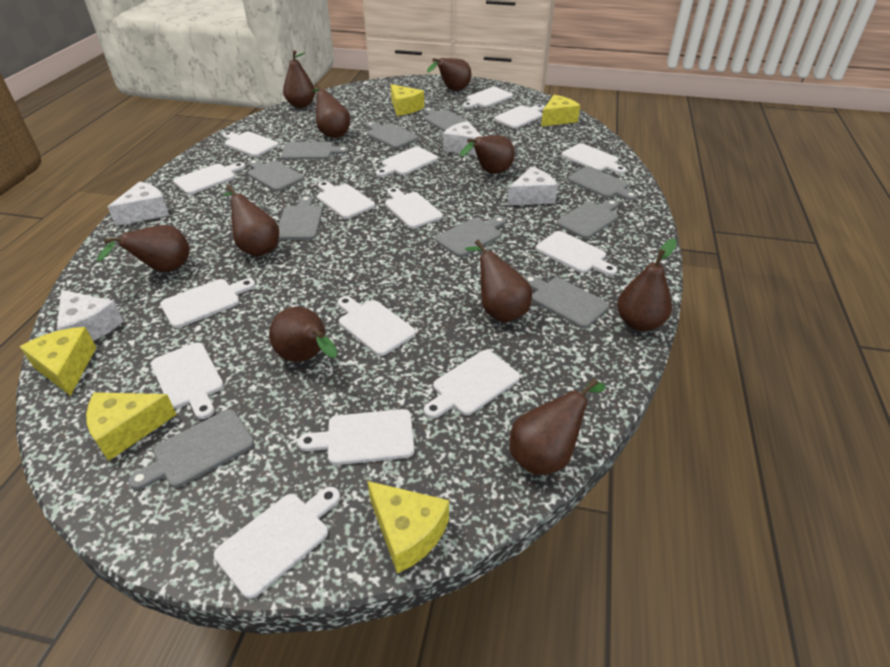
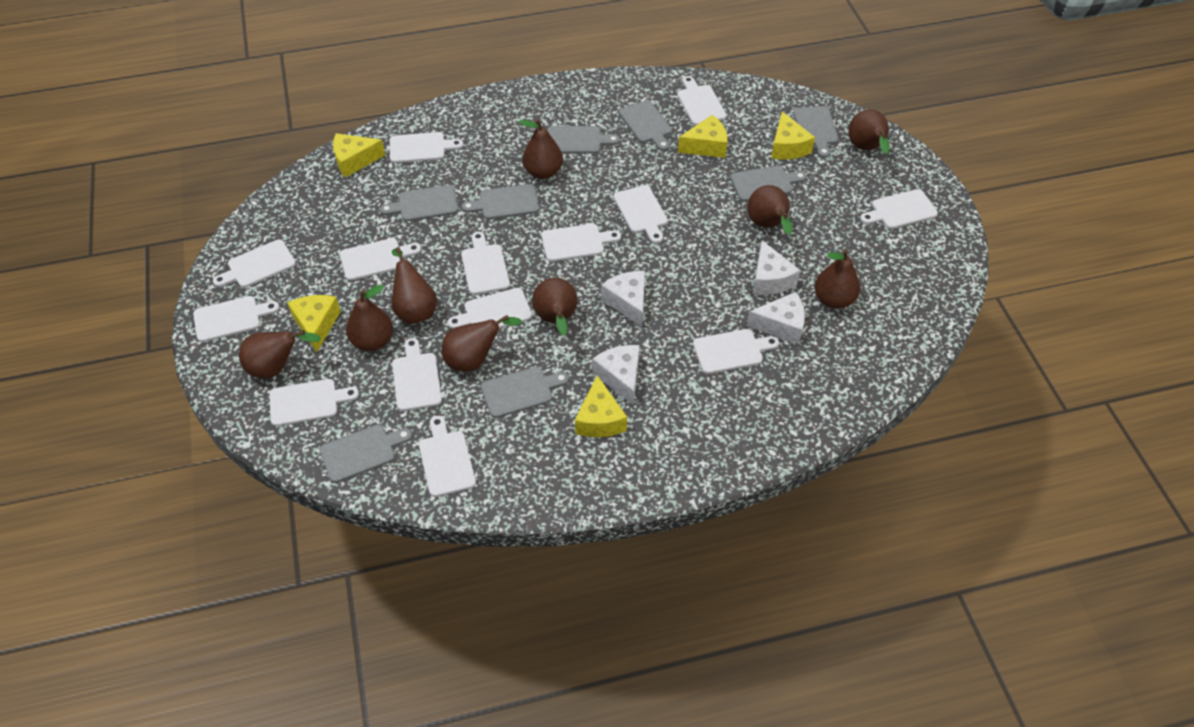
brown pear: [97,225,190,272] [223,185,279,256] [269,307,337,362] [283,50,315,108] [312,82,350,138] [427,58,471,91] [460,135,515,174] [465,240,532,322] [510,378,605,475] [617,239,677,331] = 10 -> [239,330,321,379] [346,285,393,351] [392,247,437,324] [441,315,522,372] [519,119,563,179] [532,278,577,336] [747,185,792,235] [815,249,860,309] [848,109,889,154] = 9
grey cutting board: [128,409,254,490] [248,159,304,191] [278,196,323,240] [281,141,349,160] [365,122,418,149] [423,107,472,132] [435,216,506,257] [524,275,609,328] [556,199,618,239] [568,166,638,201] = 10 -> [319,425,412,483] [380,185,458,221] [462,184,540,219] [481,367,569,418] [548,126,620,154] [619,100,672,151] [730,166,807,202] [793,106,839,158] = 8
white cutting board: [151,343,224,419] [160,279,255,328] [173,162,245,195] [214,487,340,599] [222,131,279,157] [298,409,415,465] [317,181,375,219] [337,296,416,356] [376,146,438,177] [385,187,443,229] [424,350,520,419] [463,87,513,108] [494,104,545,128] [536,231,617,276] [561,143,626,174] = 15 -> [193,296,279,342] [213,240,296,288] [269,379,359,426] [340,238,421,281] [390,132,463,163] [392,338,442,411] [419,416,476,497] [448,288,532,329] [461,232,510,295] [541,224,621,262] [614,185,668,243] [677,76,727,125] [693,329,779,374] [860,189,938,229] = 14

